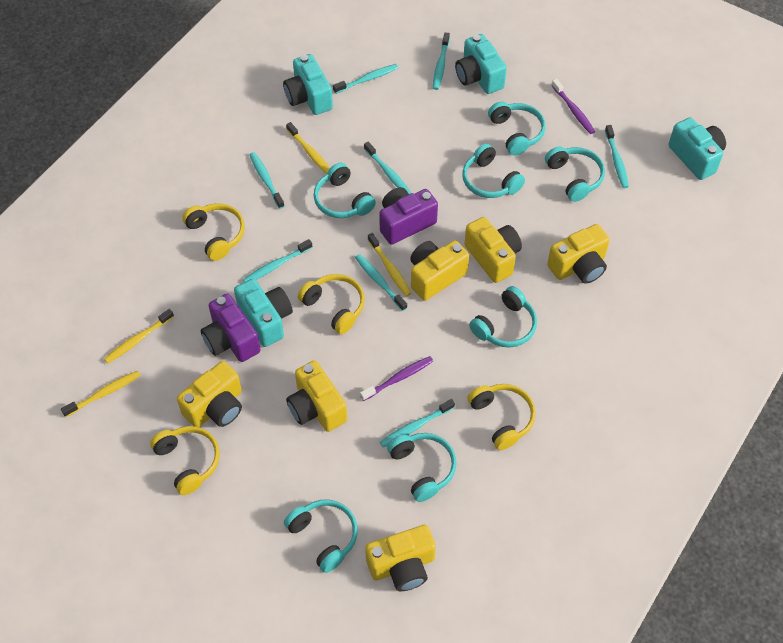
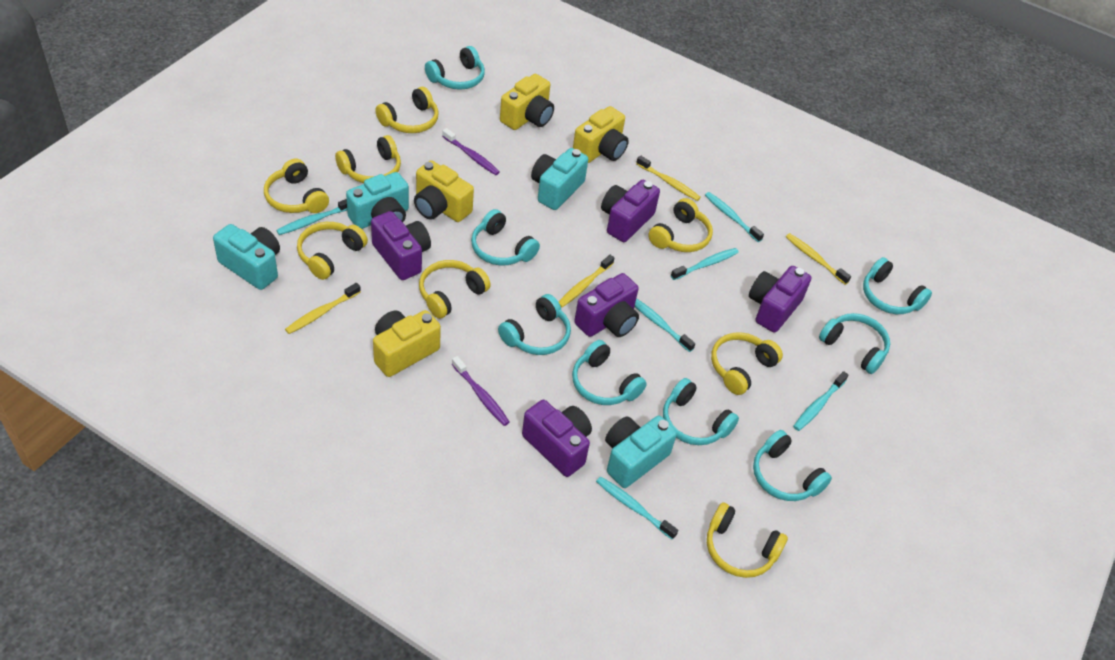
purple camera: [201,294,261,362] [379,187,438,245] = 2 -> [371,211,431,280] [522,400,592,477] [574,273,639,337] [601,180,660,242] [749,266,811,333] = 5
turquoise headphones: [284,499,358,573] [314,163,376,218] [387,433,456,502] [462,143,525,198] [469,286,537,348] [488,102,546,155] [545,146,605,202] = 7 -> [425,46,485,90] [471,209,540,266] [498,294,571,355] [572,340,647,405] [663,378,739,445] [753,430,832,501] [819,313,890,374] [863,257,932,314] = 8
turquoise toothbrush: [243,239,313,282] [249,152,284,209] [333,64,398,94] [355,254,407,311] [364,142,411,194] [380,399,455,447] [433,32,450,90] [605,125,629,188] = 8 -> [276,199,347,235] [596,476,678,540] [635,298,695,352] [671,248,739,280] [705,192,764,242] [793,371,848,431] = 6
yellow camera: [177,361,242,427] [286,360,347,432] [365,525,436,591] [410,240,469,301] [465,217,522,283] [547,224,610,284] = 6 -> [373,310,441,377] [414,160,474,222] [500,74,554,130] [573,106,629,163] = 4
yellow headphones: [150,426,220,495] [182,203,245,261] [298,274,365,334] [467,384,536,450] = 4 -> [264,159,329,213] [297,222,368,280] [335,135,401,183] [375,87,438,133] [419,260,491,319] [648,198,713,252] [707,502,788,578] [711,332,783,395] = 8

